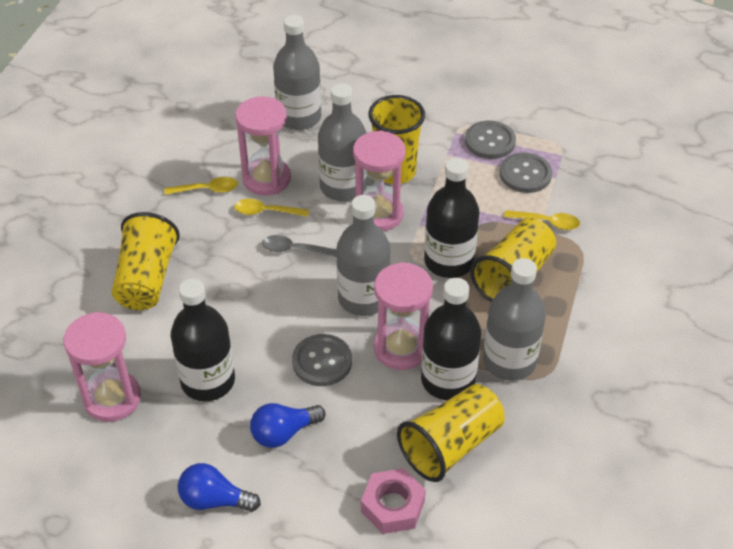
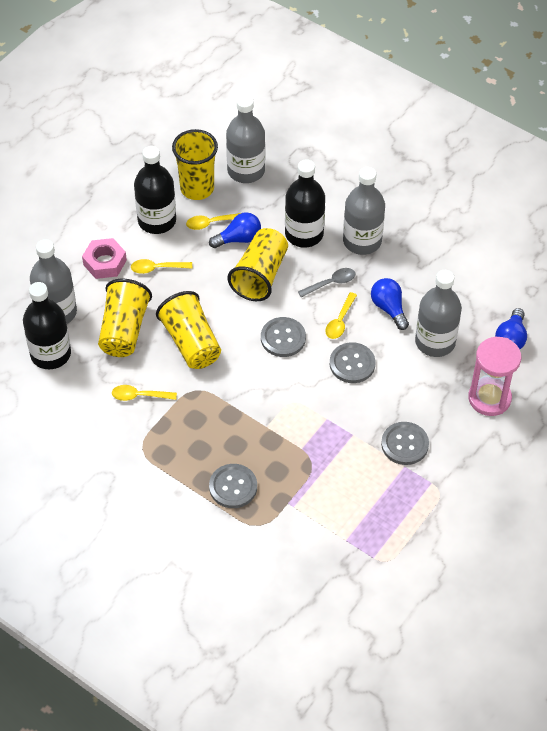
blue light bulb: [178,463,261,512] [250,403,326,448] = 2 -> [209,212,261,248] [371,278,409,330] [495,308,527,349] = 3
grey button: [292,334,352,386] [465,120,516,159] [500,152,552,193] = 3 -> [209,464,257,508] [261,317,306,357] [330,342,376,383] [381,422,429,465] = 4
pink hourglass: [64,312,141,422] [235,97,291,196] [353,130,406,231] [374,262,433,370] = 4 -> [468,337,521,416] = 1
yellow spoon: [164,177,238,195] [234,199,309,217] [504,210,580,230] = 3 -> [112,385,177,401] [131,259,192,274] [186,213,241,230] [325,292,357,339] = 4

